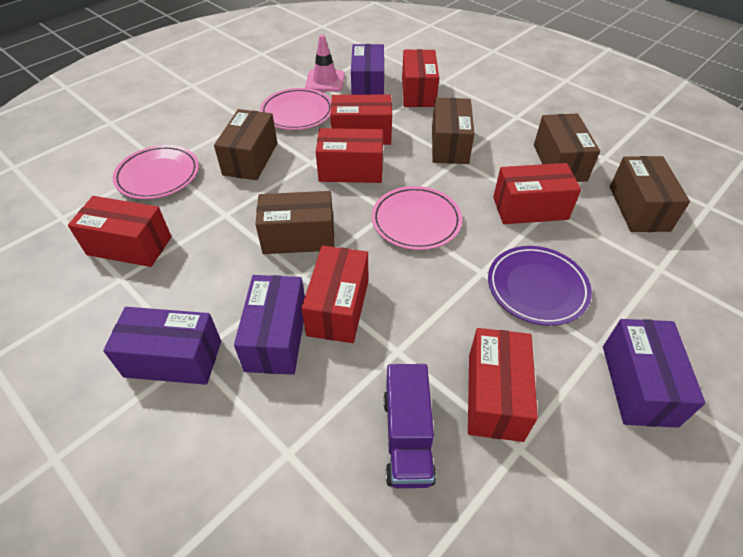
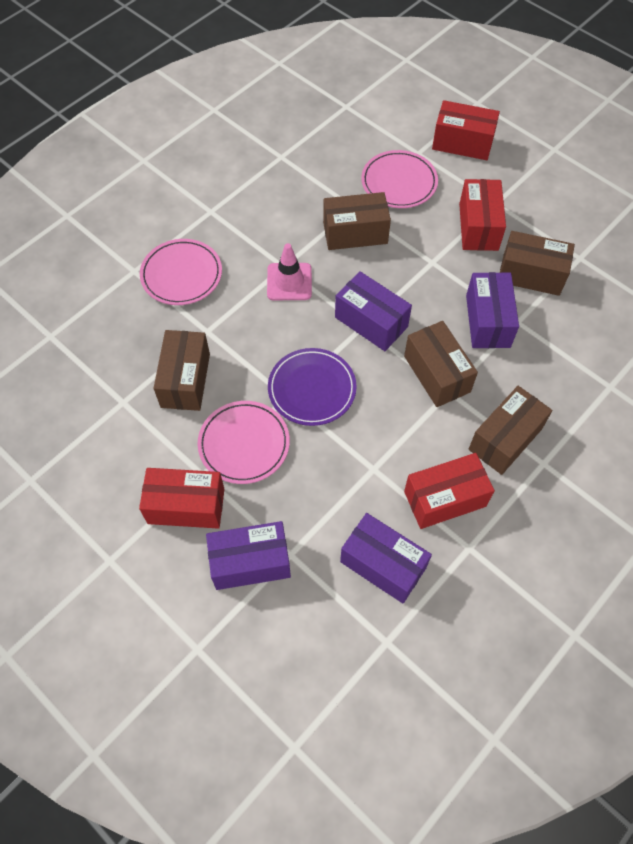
purple truck: [383,364,436,488] = 1 -> none = 0
red box: [68,196,172,267] [301,246,368,343] [316,128,383,183] [330,95,392,145] [402,49,439,107] [468,328,538,442] [493,163,581,224] = 7 -> [139,468,225,529] [404,453,495,529] [432,100,500,160] [459,179,506,251] = 4

